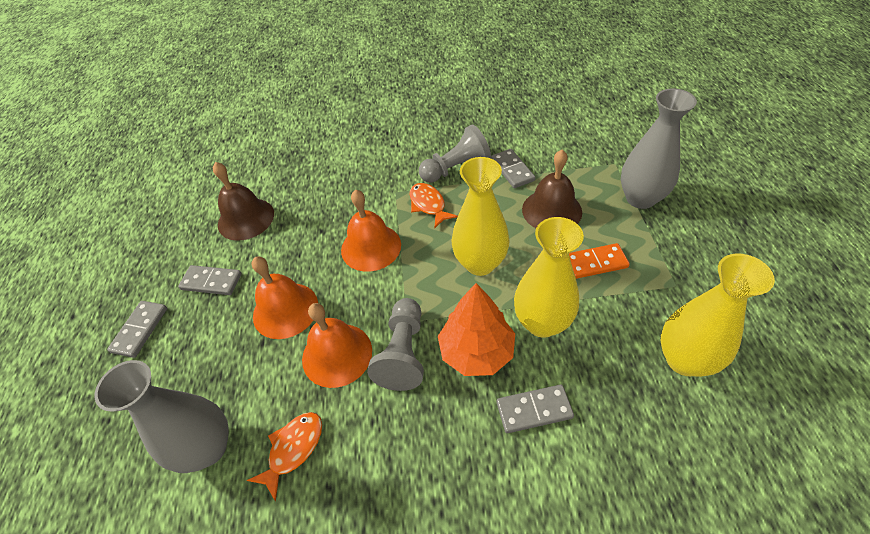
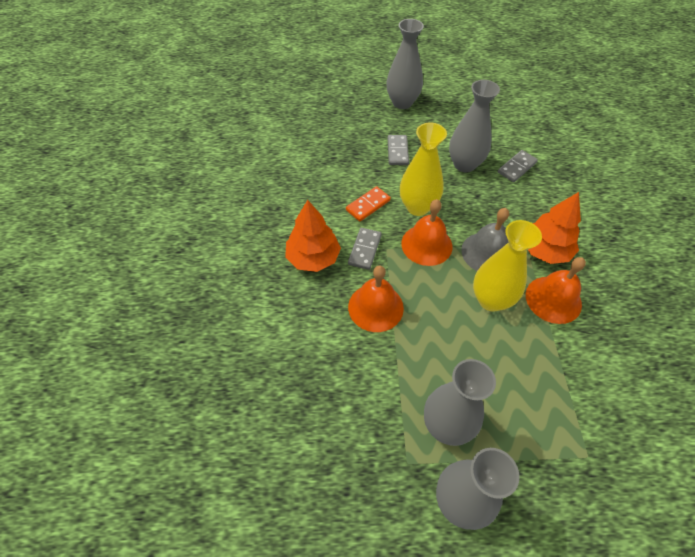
brown bell: [213,162,274,241] [522,150,582,228] = 2 -> none = 0
grey bell: none = 0 -> [461,208,509,271] = 1
grey domino: [107,301,167,358] [178,265,241,295] [491,149,535,188] [497,384,574,433] = 4 -> [348,228,382,270] [388,135,409,165] [498,150,538,182] = 3
grey pawn: [367,298,424,391] [419,124,491,183] = 2 -> none = 0
grey vase: [95,360,229,473] [621,89,697,209] = 2 -> [387,19,424,109] [424,359,496,446] [436,448,519,530] [449,80,500,172] = 4
orange fish: [247,412,322,501] [410,183,458,228] = 2 -> none = 0
orange tree: [438,283,515,376] = 1 -> [285,200,341,272] [528,192,581,264] = 2
yellow vase: [452,157,510,276] [514,217,584,338] [660,253,775,377] = 3 -> [400,123,447,216] [473,220,542,312] = 2

